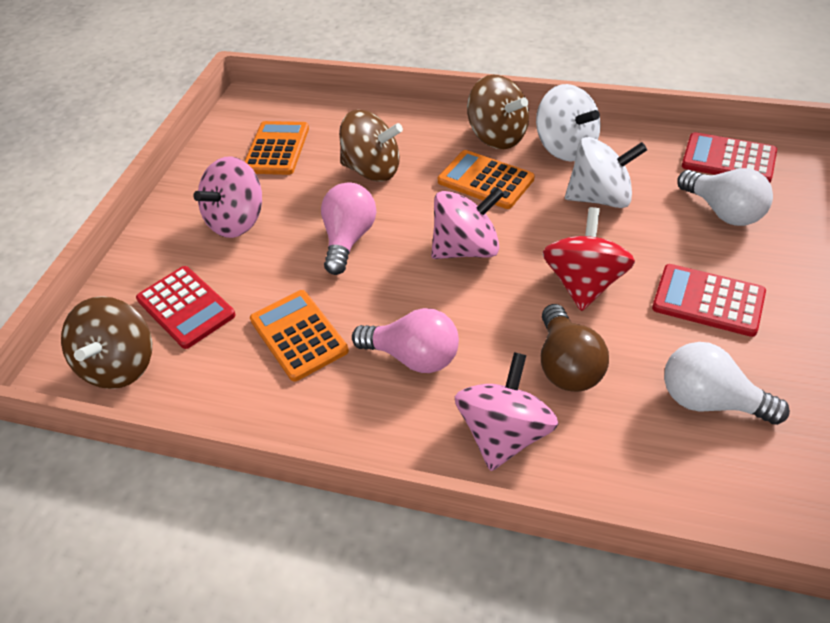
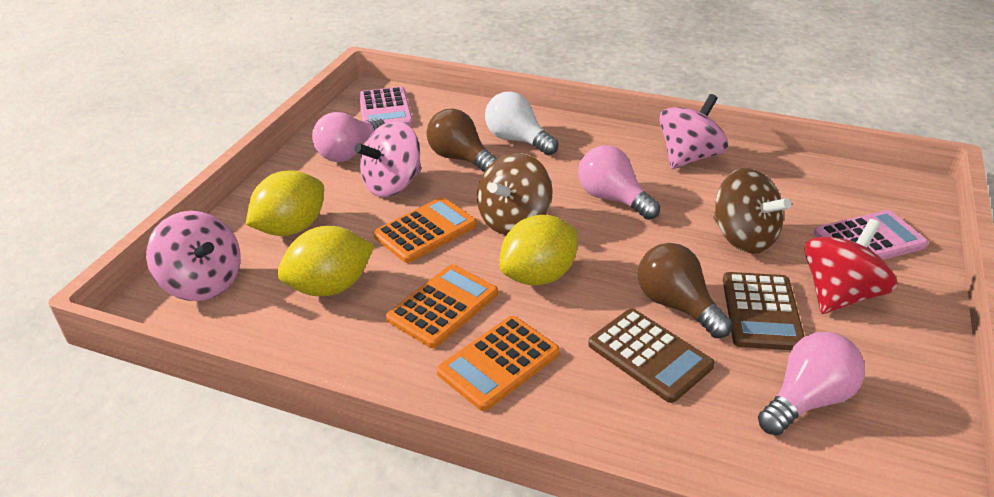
brown calculator: none = 0 -> [588,309,715,403] [723,272,805,350] = 2
brown light bulb: [541,304,609,392] = 1 -> [426,109,498,172] [638,243,732,338] = 2
brown spinning top: [61,296,152,389] [339,110,403,182] [467,75,529,149] = 3 -> [477,153,553,235] [713,168,791,254] = 2
pink calculator: none = 0 -> [359,87,413,126] [814,210,928,260] = 2
pink light bulb: [321,183,376,275] [352,308,459,373] = 2 -> [312,112,385,162] [578,145,660,220] [758,332,865,435] = 3
red calculator: [136,266,236,349] [652,264,766,337] [682,132,777,183] = 3 -> none = 0
white light bulb: [664,342,790,425] [677,168,773,226] = 2 -> [485,91,558,155] = 1
white spinning top: [536,84,601,162] [565,137,647,208] = 2 -> none = 0
yellow lemon: none = 0 -> [246,171,324,236] [277,226,375,296] [499,215,578,285] = 3

